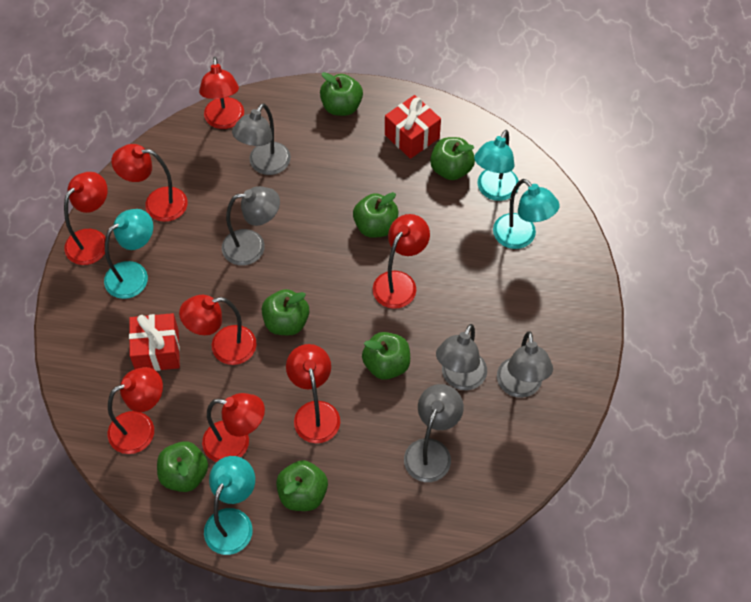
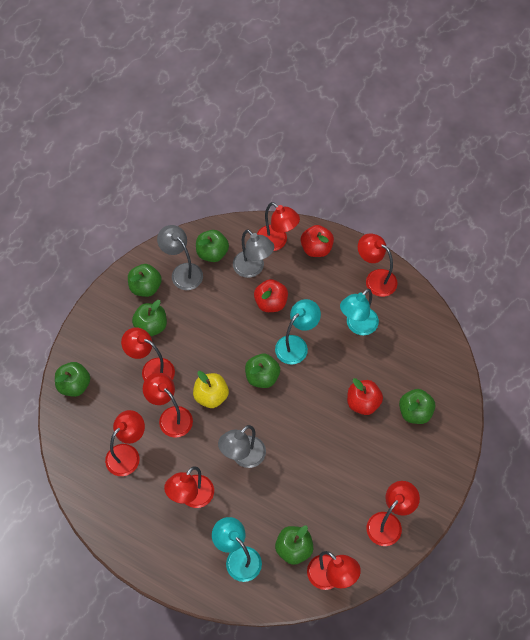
grey lamp: [222,186,280,266] [232,103,291,175] [404,384,464,482] [436,324,487,390] [497,331,553,398] = 5 -> [157,225,203,290] [218,425,266,468] [233,229,274,278] = 3
red apple: none = 0 -> [254,279,288,312] [301,225,334,257] [347,378,383,415] = 3
red gift: [129,313,180,371] [385,95,441,159] = 2 -> none = 0
turquoise lamp: [104,209,153,299] [204,456,255,555] [474,130,519,201] [493,179,559,249] = 4 -> [212,517,262,582] [275,299,321,365] [340,289,379,335] = 3
yellow apple: none = 0 -> [193,371,229,408] = 1

